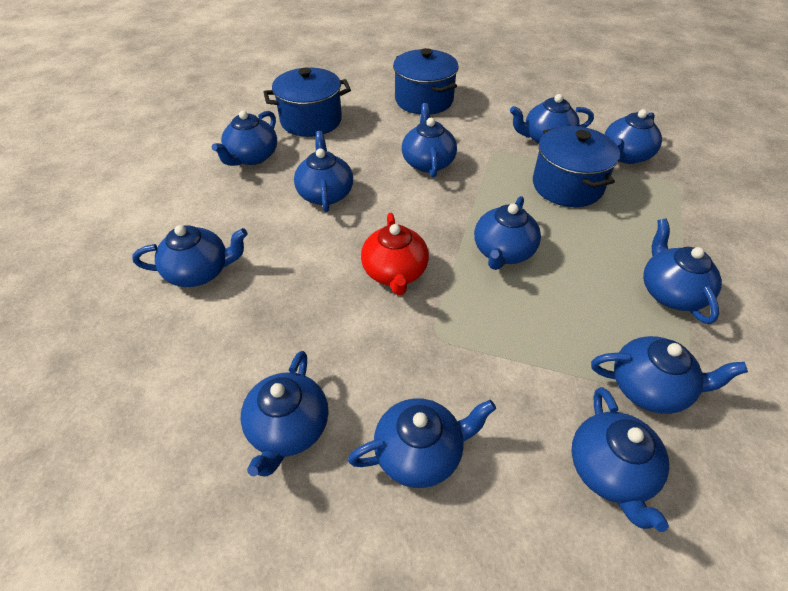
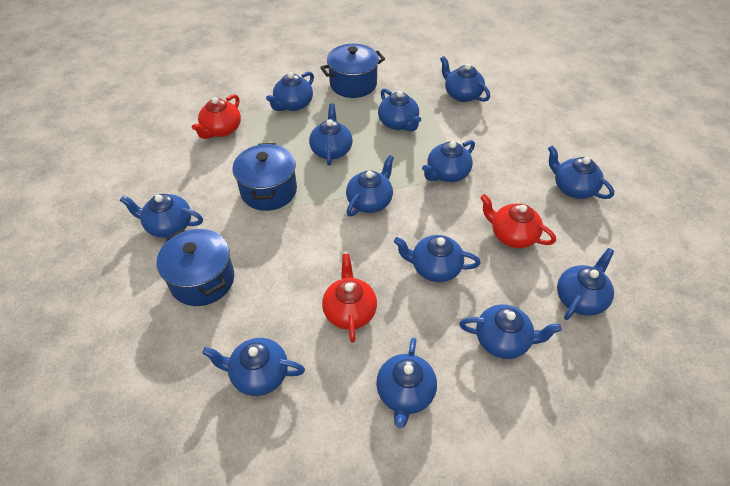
blue teapot: [132,225,248,287] [212,110,277,166] [241,351,329,477] [294,131,353,212] [348,398,496,488] [402,103,457,177] [474,196,541,270] [510,94,594,144] [571,387,669,532] [591,336,748,414] [605,109,662,164] [643,218,722,324] = 12 -> [120,194,203,238] [202,338,305,396] [266,72,314,111] [309,103,353,166] [346,155,394,217] [376,338,437,428] [378,89,421,132] [394,235,481,282] [422,140,475,182] [440,56,490,102] [459,304,562,359] [548,145,614,199] [557,248,614,320] = 13
red teapot: [361,213,429,295] = 1 -> [192,94,241,139] [322,254,377,343] [480,194,556,248] = 3

